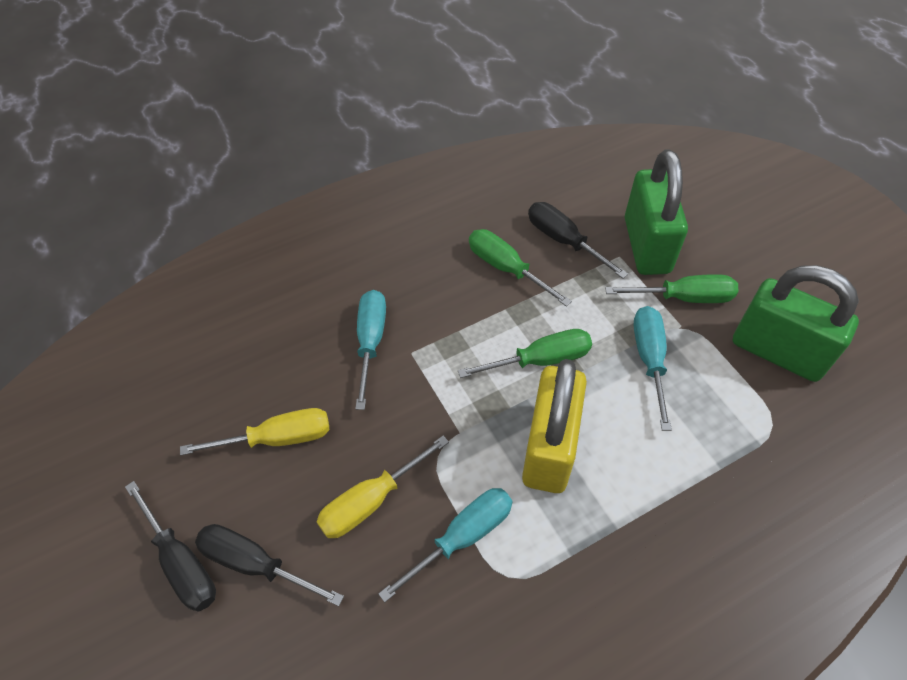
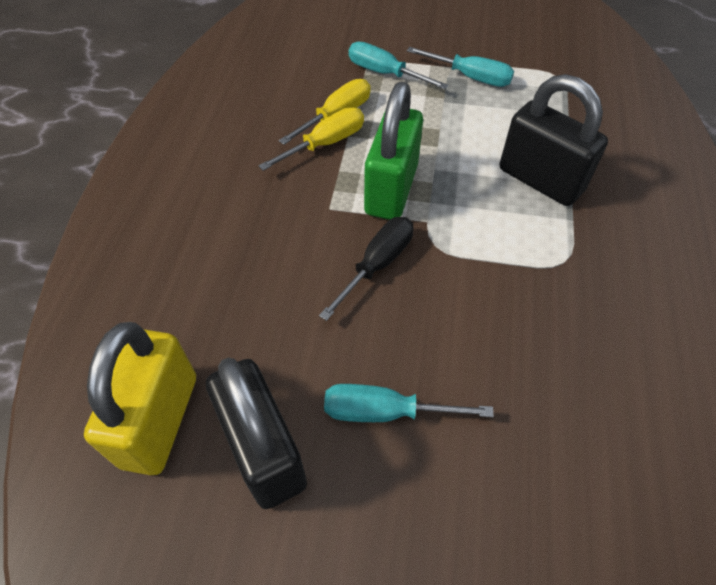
black padlock: none = 0 -> [206,358,307,509] [500,74,608,206] = 2
black screwdriver: [125,481,216,612] [195,524,344,606] [528,202,628,279] = 3 -> [319,217,414,321] = 1
green padlock: [625,149,688,275] [733,265,859,382] = 2 -> [364,82,423,220] = 1
green screwdriver: [458,329,592,378] [469,229,572,307] [605,274,738,303] = 3 -> none = 0

